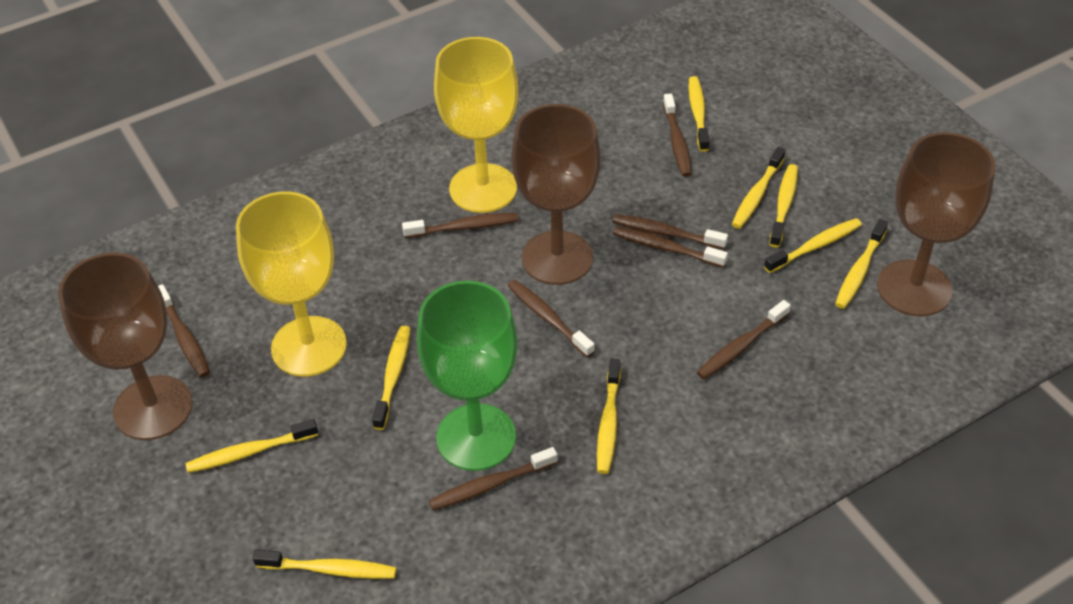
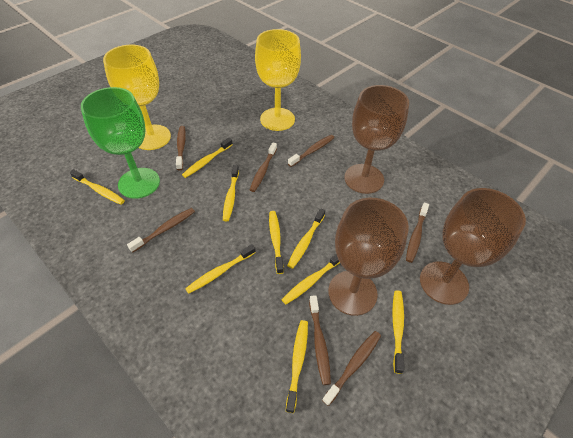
brown toothbrush: [158,284,210,377] [402,213,518,238] [429,447,558,510] [507,280,595,357] [612,214,728,249] [613,226,728,268] [663,94,692,177] [697,300,791,379] = 8 -> [127,208,195,253] [176,126,186,170] [250,142,277,192] [288,135,334,167] [309,295,331,385] [322,331,381,406] [406,203,429,263] = 7

